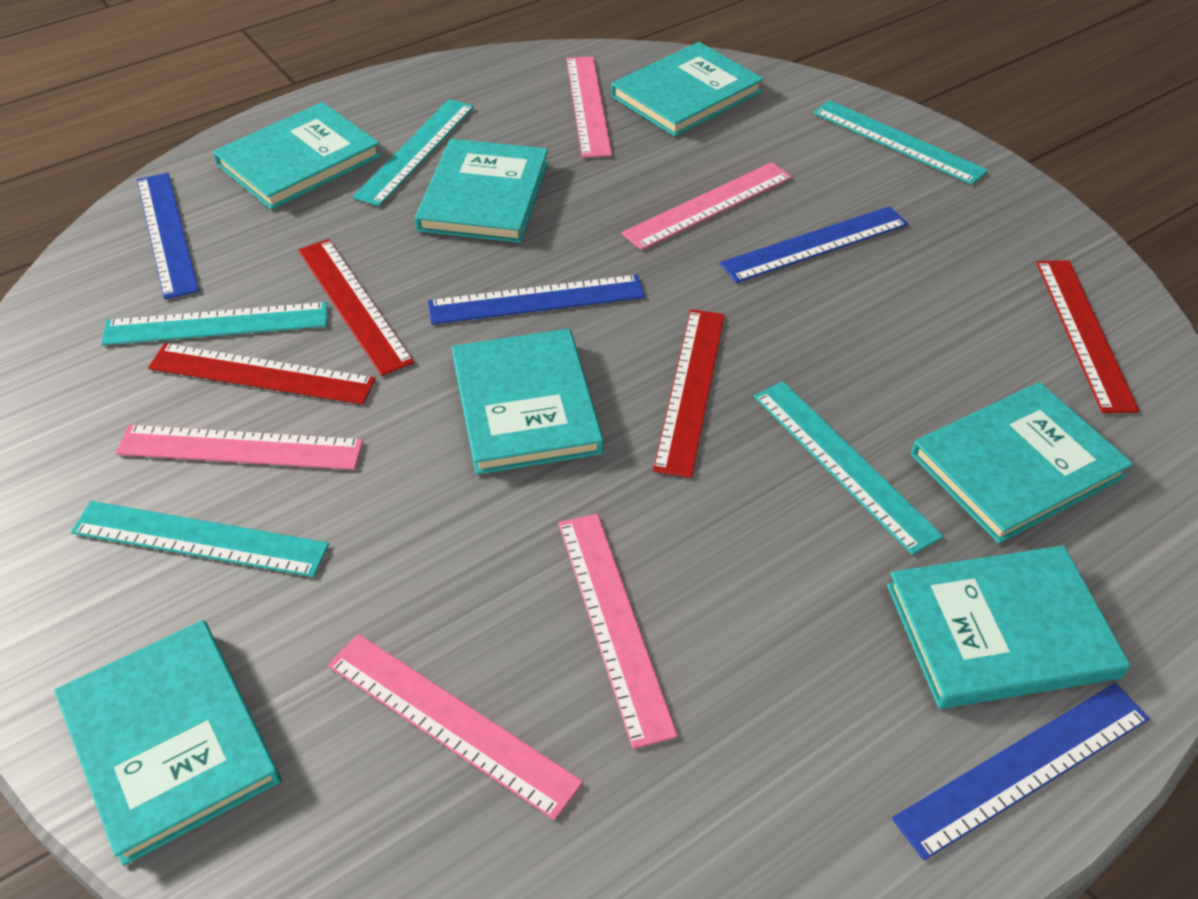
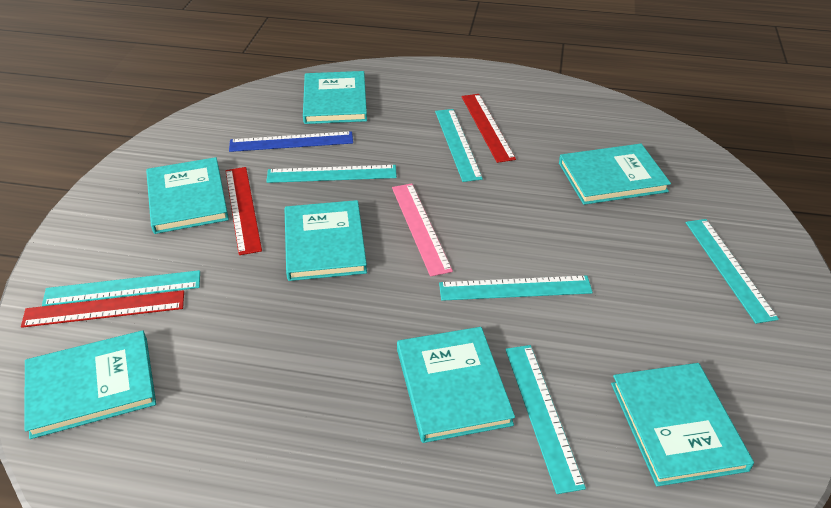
blue ruler: [137,173,199,300] [428,275,645,325] [719,206,908,283] [892,683,1150,860] = 4 -> [229,131,353,152] = 1
pink ruler: [116,425,363,470] [328,634,583,820] [559,514,678,749] [566,56,612,158] [622,162,792,250] = 5 -> [392,183,453,277] = 1
red ruler: [148,343,376,405] [298,239,414,376] [653,309,725,478] [1036,260,1140,413] = 4 -> [21,290,184,328] [225,167,262,255] [462,94,516,163] = 3
turquoise ruler: [71,501,329,577] [101,302,328,345] [353,99,474,206] [754,381,943,555] [813,100,988,185] = 5 -> [42,270,200,306] [266,165,397,183] [435,109,483,182] [439,275,593,301] [506,345,586,494] [686,219,779,324] = 6

